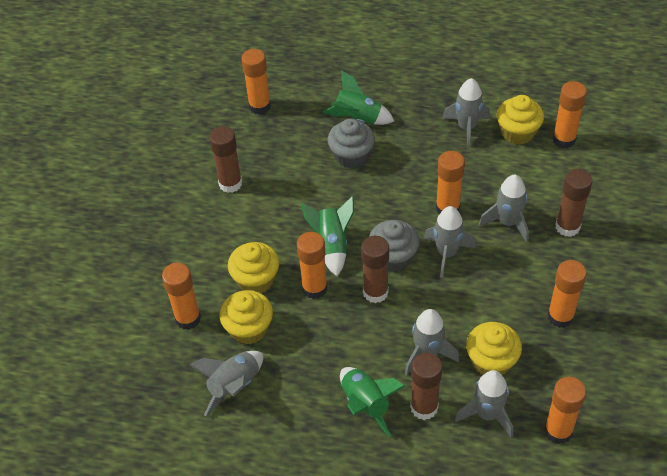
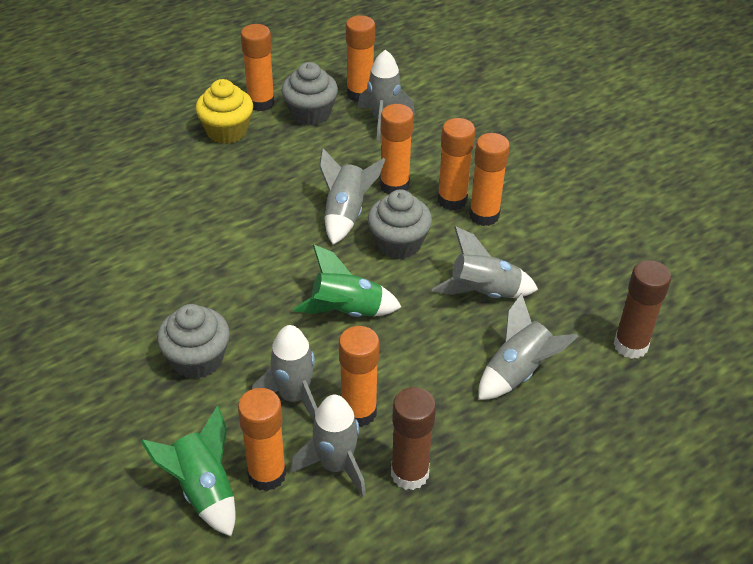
brown glue stick: [209,126,242,193] [361,236,389,303] [410,353,442,420] [555,169,592,237] = 4 -> [391,387,436,490] [614,260,671,359] = 2
green rocket: [301,196,354,276] [322,70,394,125] [340,367,406,437] = 3 -> [141,406,236,536] [293,245,402,317] = 2
grey cupcake: [328,118,375,168] [369,220,419,272] = 2 -> [157,304,230,379] [282,62,338,126] [368,190,432,259] = 3
yellow cupcake: [220,290,273,344] [228,242,279,294] [466,322,522,375] [497,95,544,145] = 4 -> [196,79,253,144] = 1

